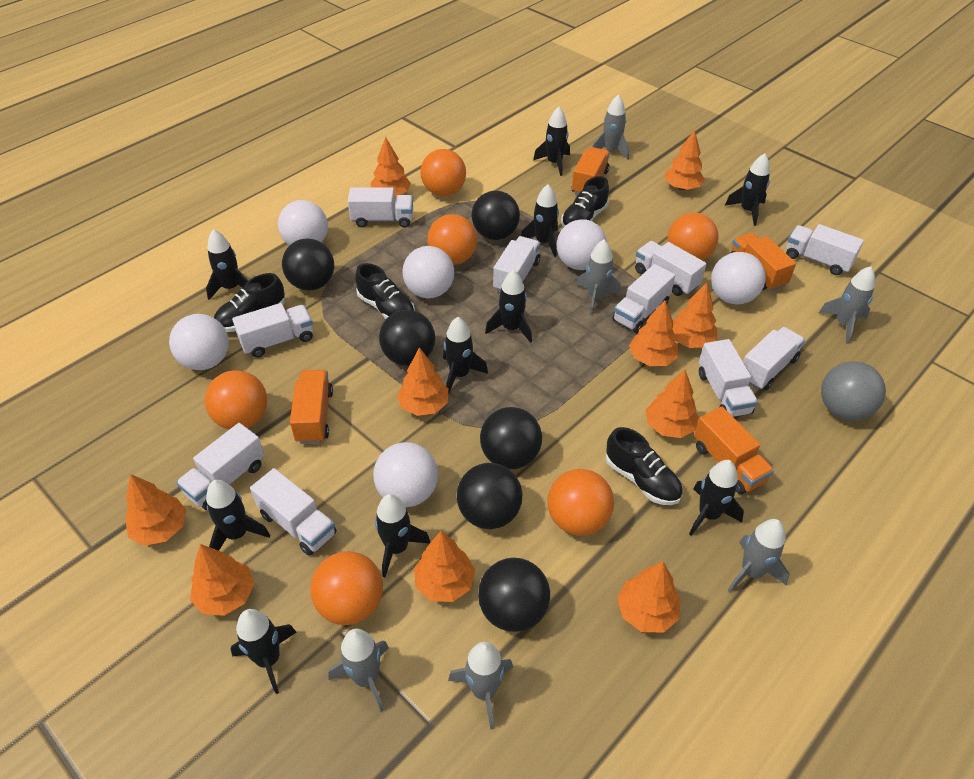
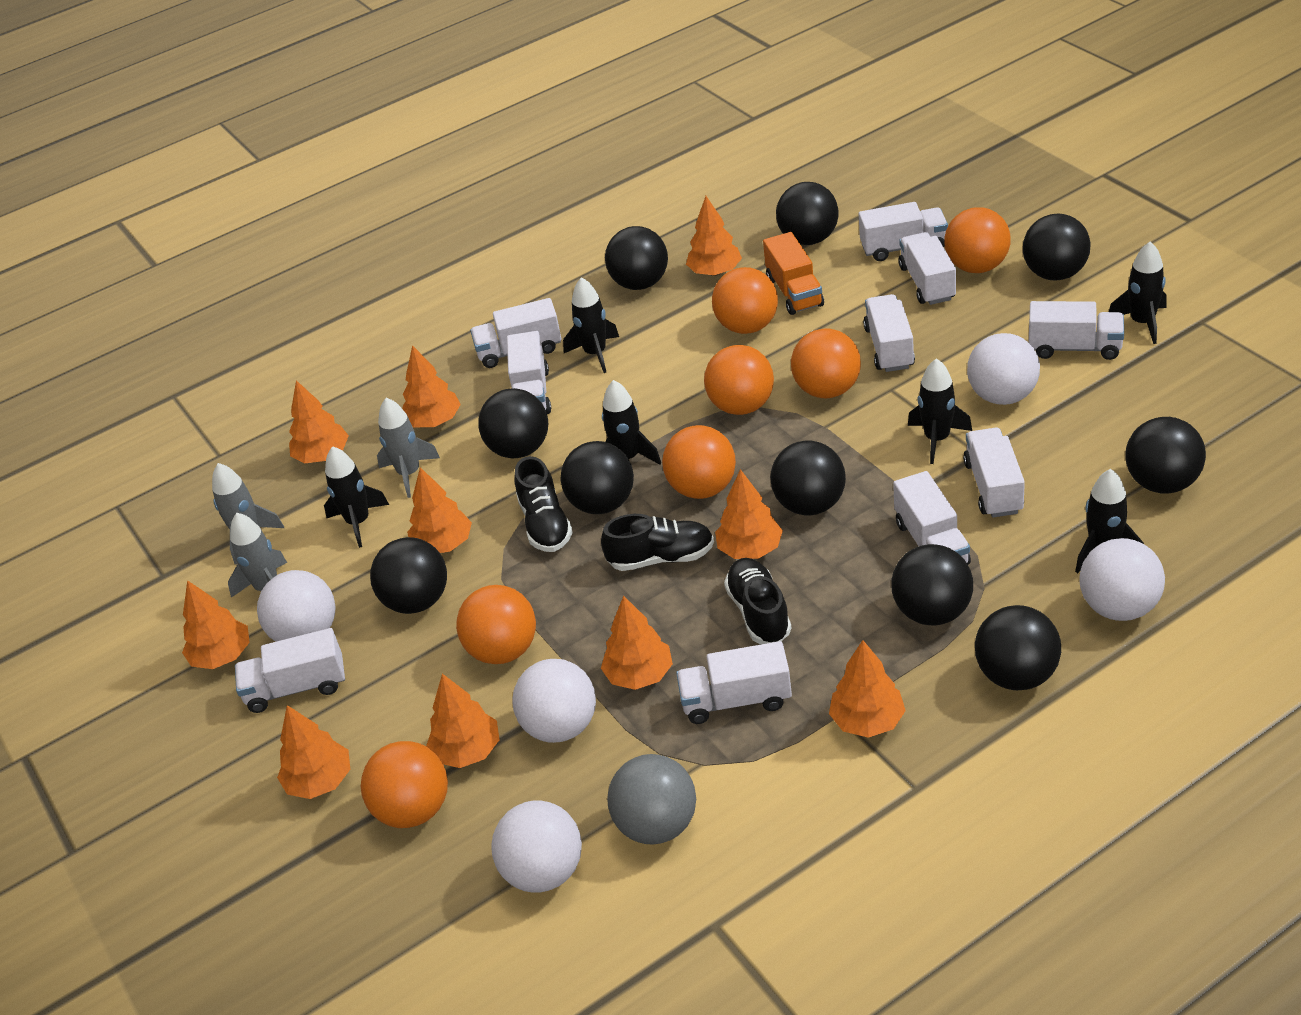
black ball: [282,239,334,291] [379,310,435,366] [457,463,523,529] [472,191,520,240] [478,557,550,632] [480,407,542,469] = 6 -> [370,537,447,614] [478,388,548,458] [560,441,634,514] [605,226,668,290] [770,440,846,515] [776,182,838,245] [891,544,973,625] [975,605,1061,690] [1023,214,1091,281] [1125,417,1206,494] = 10
black rocket: [206,229,249,300] [206,480,270,551] [230,609,297,694] [375,494,431,577] [443,317,488,395] [485,270,532,343] [521,185,559,257] [533,107,570,176] [689,460,744,536] [725,154,770,226] = 10 -> [324,446,389,548] [563,277,619,373] [602,380,661,465] [908,358,972,464] [1075,469,1144,573] [1109,242,1167,344] = 6
black shoe: [214,273,285,332] [355,263,415,319] [561,176,609,228] [606,427,682,505] = 4 -> [514,456,573,552] [601,514,714,571] [724,558,792,644] = 3
grey rocket: [328,629,389,712] [448,642,513,730] [576,240,621,315] [592,94,629,160] [728,519,790,592] [819,266,875,344] = 6 -> [212,463,284,564] [228,513,287,598] [377,398,440,498] = 3
orange ball: [205,370,267,430] [310,551,383,625] [420,149,466,196] [427,214,477,265] [548,469,614,536] [667,213,719,261] = 6 -> [361,741,448,828] [456,585,536,664] [662,425,736,499] [704,345,774,415] [712,267,778,334] [791,328,861,398] [944,207,1010,273] = 7
orange truck: [290,370,333,444] [572,147,610,194] [694,407,774,494] [730,233,796,291] = 4 -> [763,232,824,315] = 1
white ball: [169,314,229,370] [278,200,328,245] [373,442,438,507] [402,246,454,298] [557,219,607,270] [711,252,766,305] = 6 -> [257,570,336,642] [491,801,582,893] [512,659,596,743] [967,333,1040,405] [1079,538,1165,621] = 5

